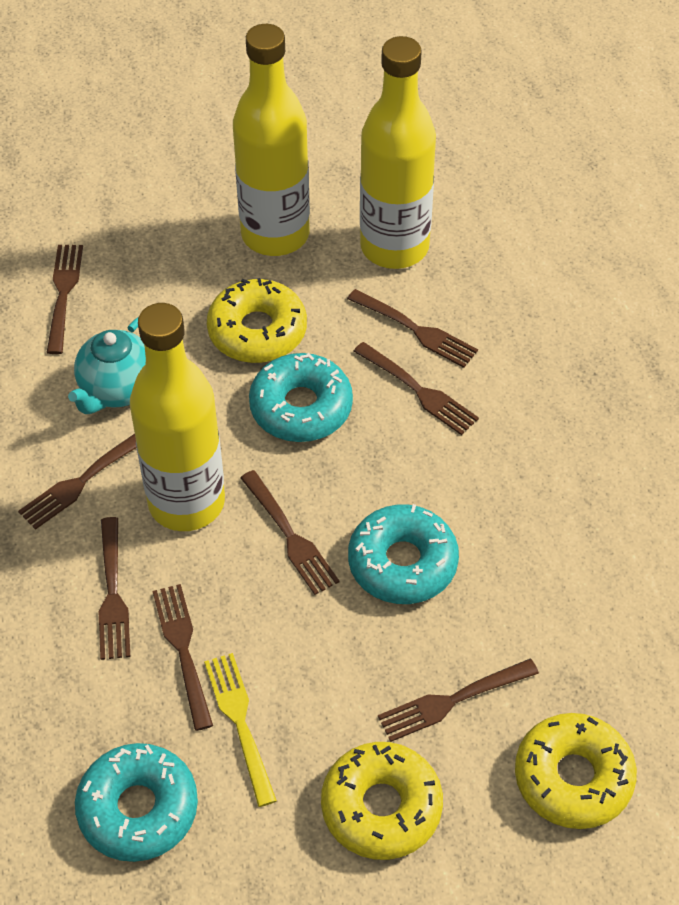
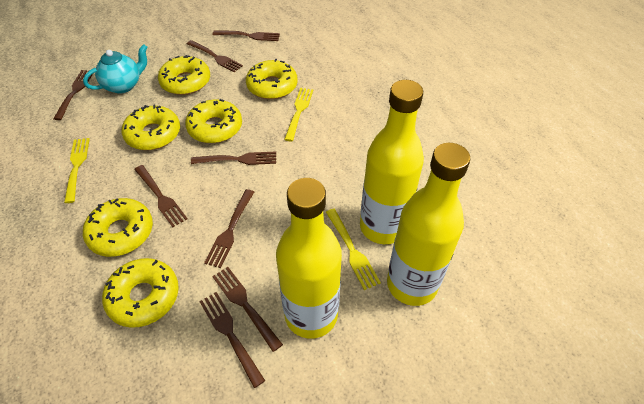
turquoise donut: [75,743,198,862] [249,353,353,442] [348,504,459,604] = 3 -> none = 0
yellow donut: [207,278,307,363] [321,742,443,860] [515,713,637,829] = 3 -> [83,198,153,257] [102,258,179,328] [122,105,180,150] [158,55,210,95] [185,99,242,143] [246,59,298,99] = 6
yellow fork: [204,653,277,807] = 1 -> [64,138,90,203] [284,88,313,141] [326,209,381,290] = 3

